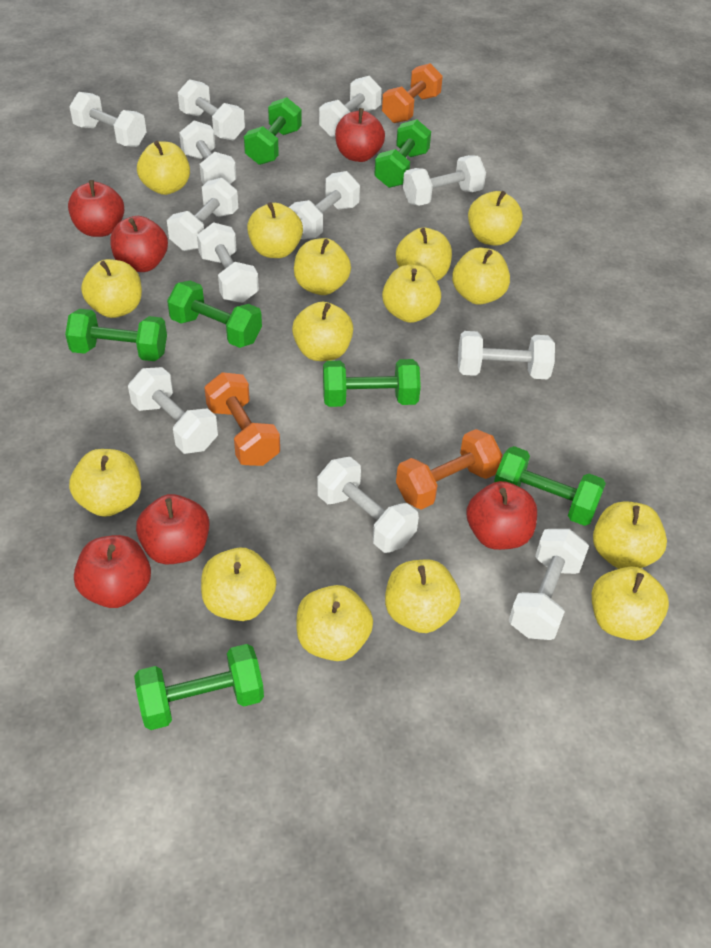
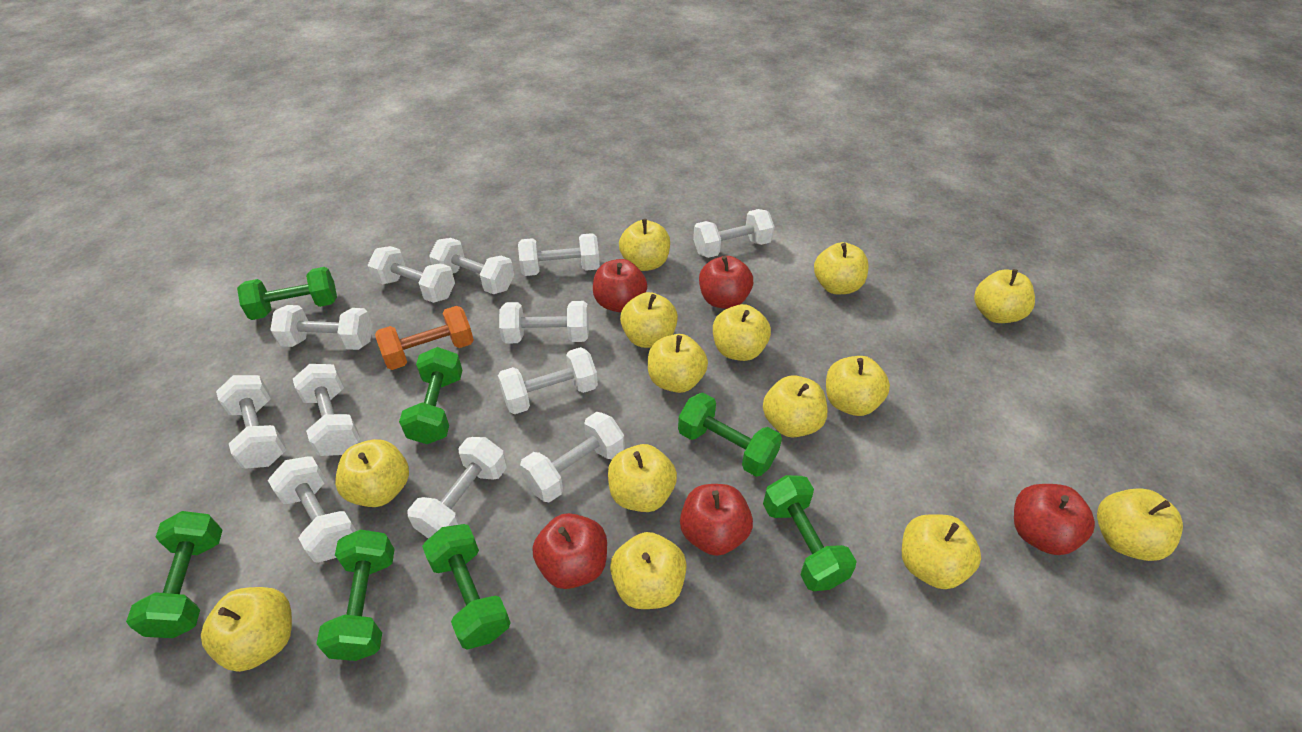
orange dumbbell: [204,372,280,466] [382,63,443,123] [396,429,502,510] = 3 -> [375,306,474,370] = 1
red apple: [68,180,125,237] [74,535,151,608] [110,216,168,272] [136,494,209,564] [335,108,385,162] [466,481,537,550] = 6 -> [532,513,607,589] [593,259,647,313] [680,484,753,556] [699,256,753,309] [1014,484,1095,555] = 5
yellow apple: [69,449,141,517] [81,259,142,318] [137,141,190,195] [201,548,277,621] [247,202,303,258] [292,302,353,361] [294,238,351,295] [297,585,373,661] [382,265,441,323] [385,559,461,633] [396,228,452,281] [452,248,510,305] [468,191,523,246] [592,567,669,641] [593,501,667,569] = 15 -> [201,587,292,672] [335,439,409,507] [608,444,677,512] [610,532,687,609] [619,219,670,271] [620,292,678,348] [648,334,708,393] [713,304,771,361] [763,375,828,438] [814,242,869,294] [826,356,890,416] [902,514,981,589] [974,269,1035,323] [1097,488,1183,561] = 14

